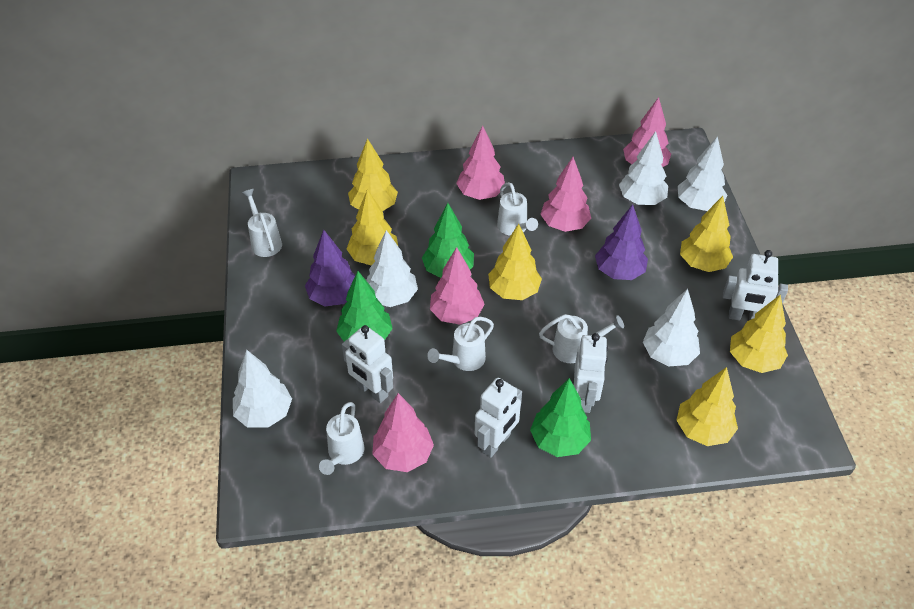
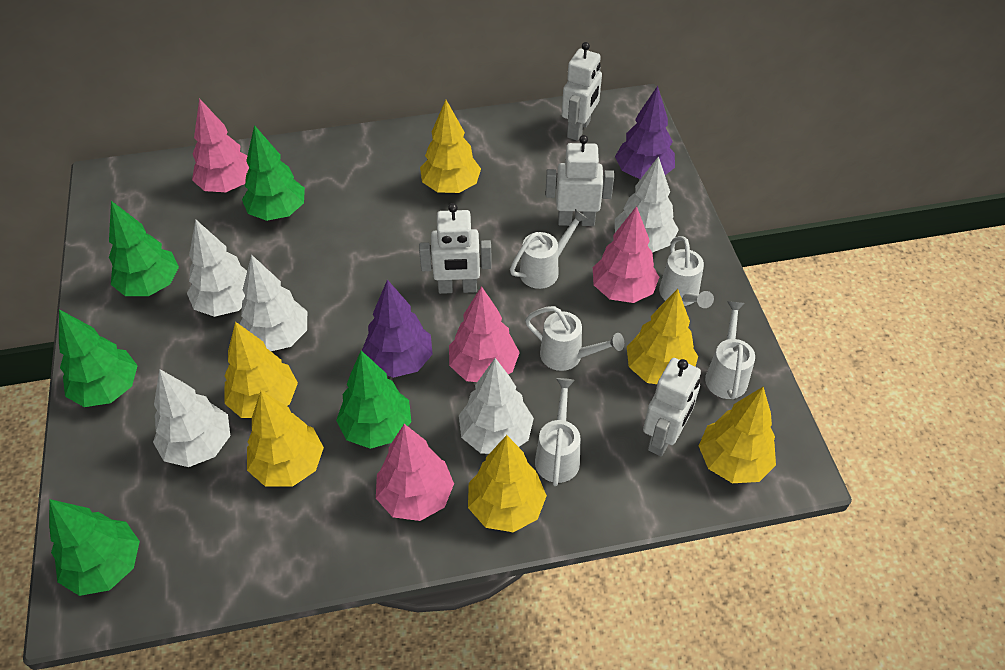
green tree: [336,271,393,341] [422,203,474,278] [530,378,591,457] = 3 -> [49,499,140,596] [59,309,138,407] [109,201,179,296] [242,125,305,221] [336,351,411,449] = 5
pink tree: [372,393,434,472] [430,247,484,325] [456,125,505,200] [540,157,591,232] [623,97,671,167] = 5 -> [192,98,249,192] [376,424,454,521] [449,286,520,382] [593,206,659,303] = 4

